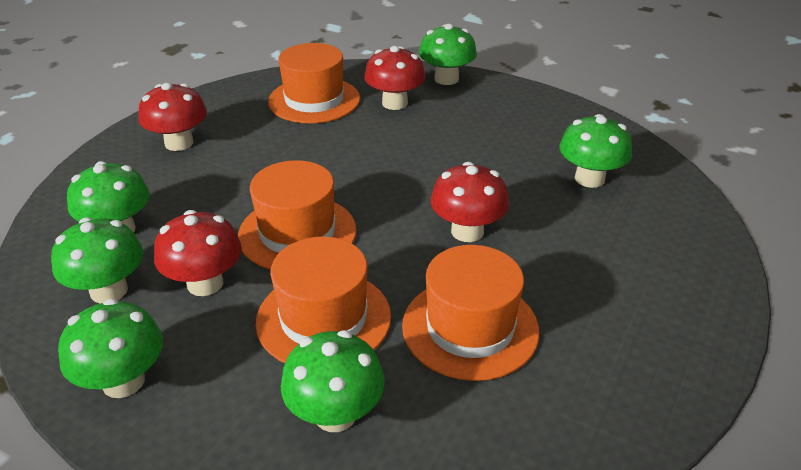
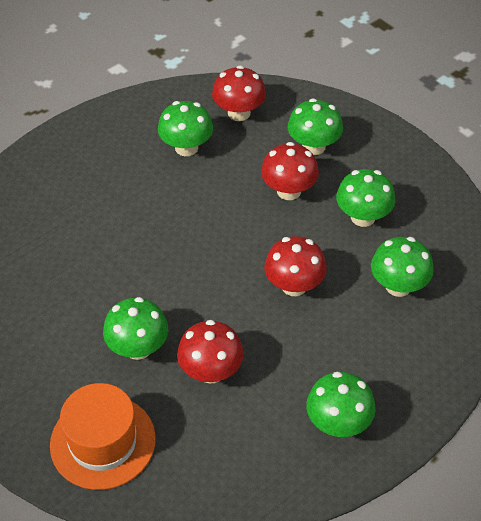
orange hat: [238,160,356,270] [256,236,391,363] [268,43,360,123] [402,245,539,381] = 4 -> [50,383,156,490] = 1

